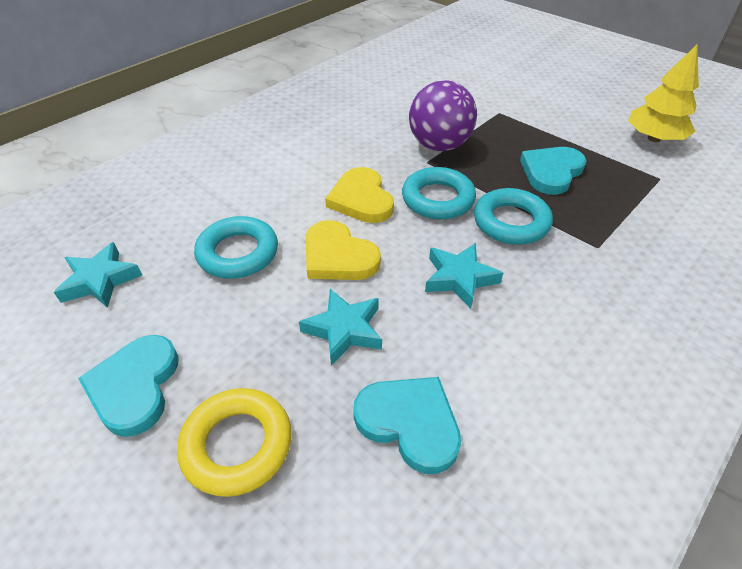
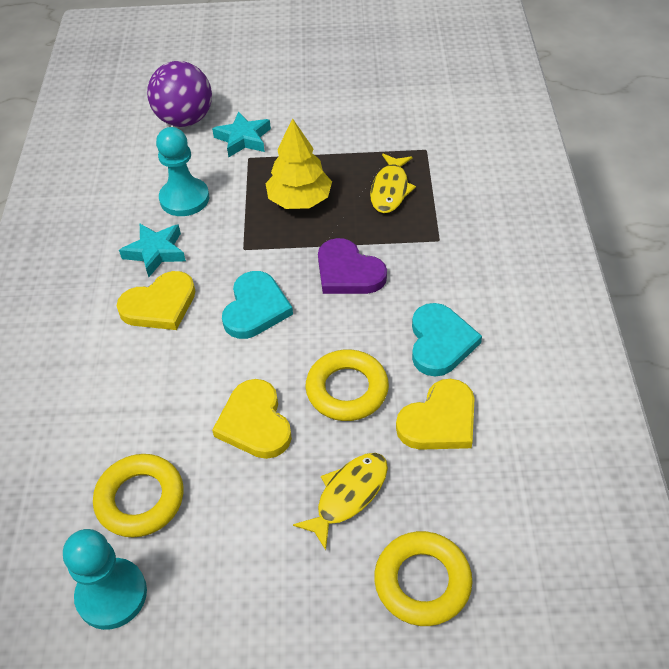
purple heart: none = 0 -> [318,238,387,294] = 1
turquoise heart: [78,335,179,437] [353,377,461,474] [520,147,587,195] = 3 -> [222,271,293,339] [412,303,482,377] = 2
turquoise pawn: none = 0 -> [63,529,147,630] [156,127,209,216] = 2
turquoise ring: [194,216,278,279] [402,167,476,220] [474,188,553,245] = 3 -> none = 0
turquoise star: [54,242,142,308] [299,289,382,366] [425,243,503,309] = 3 -> [119,224,186,277] [212,111,271,157] = 2
yellow fish: none = 0 -> [293,453,388,550] [370,154,416,213] = 2
yellow heart: [306,220,381,280] [325,167,394,223] = 2 -> [117,271,195,330] [212,379,292,459] [396,379,475,450] = 3
yellow ring: [177,388,292,497] = 1 -> [93,454,183,537] [305,350,389,421] [374,531,473,626] = 3

